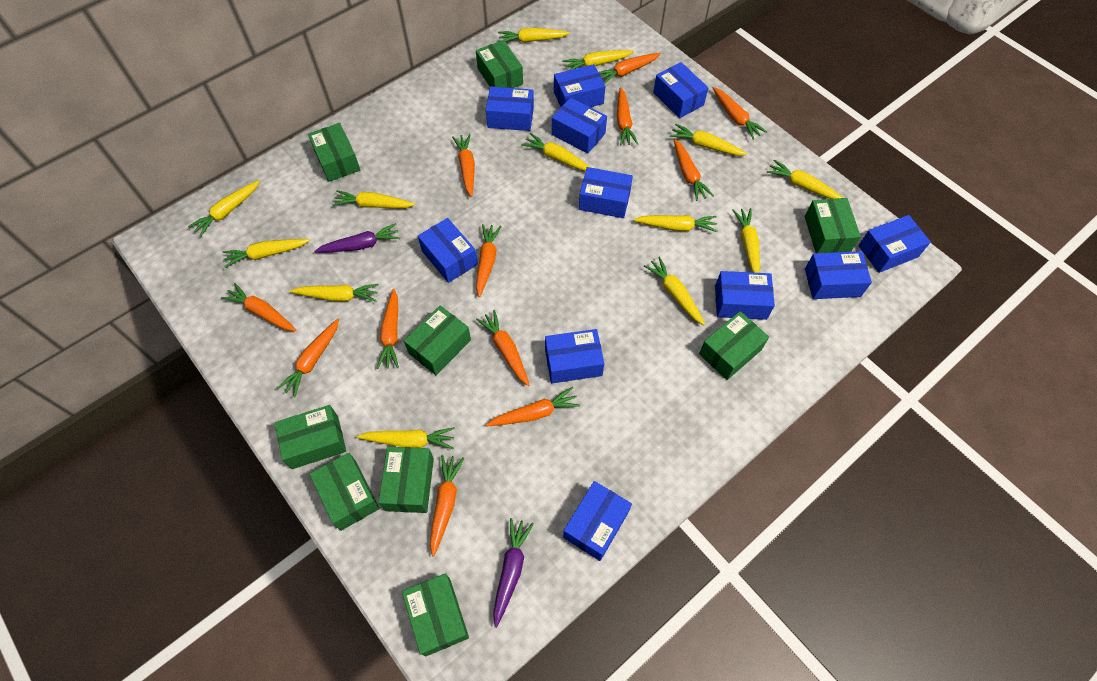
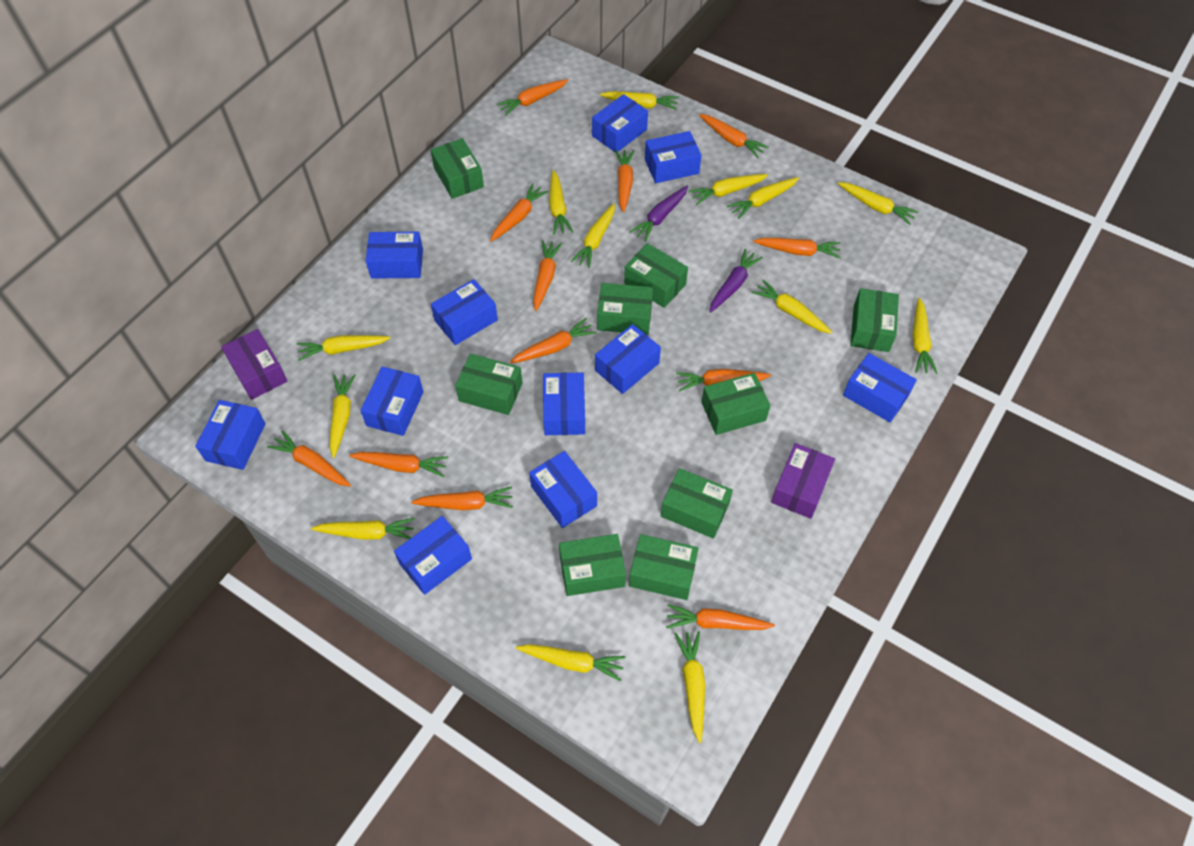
purple box: none = 0 -> [221,329,288,400] [771,443,835,519] = 2

